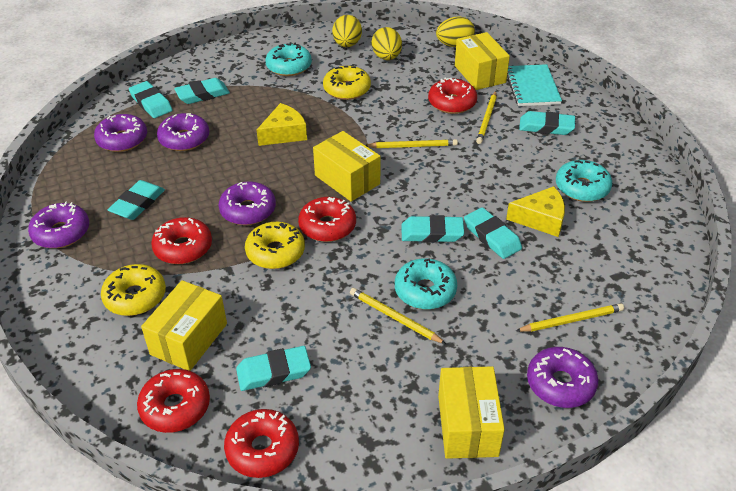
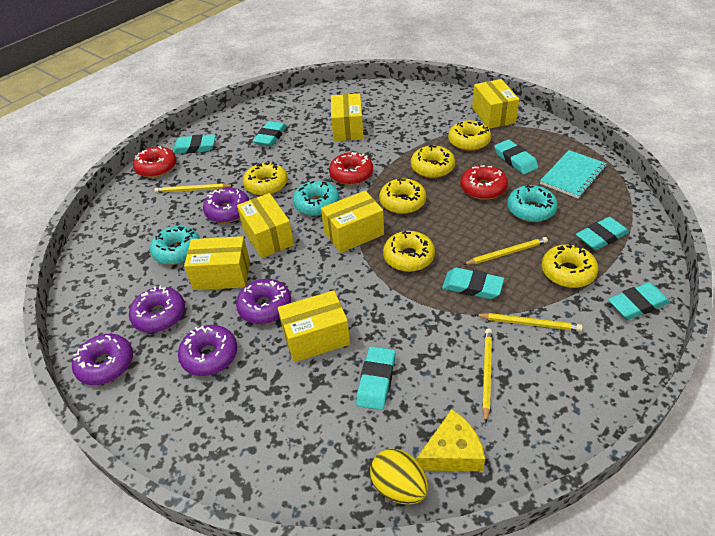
red donut: [137,369,210,433] [151,217,212,264] [224,409,299,478] [298,197,356,242] [428,77,477,114] = 5 -> [133,146,177,178] [329,152,373,185] [461,165,508,200] = 3
yellow box: [141,280,227,371] [313,131,381,202] [438,366,505,459] [455,32,510,90] = 4 -> [184,236,250,290] [237,193,294,258] [278,290,350,362] [321,191,384,253] [331,93,364,141] [472,79,519,129] = 6
yellow cheese: [257,103,307,146] [506,186,565,237] = 2 -> [417,409,485,471] = 1
yellow donut: [101,264,166,316] [245,222,305,269] [323,66,371,100] = 3 -> [243,161,288,196] [379,178,426,214] [383,231,435,272] [411,145,455,178] [448,120,491,151] [542,243,598,288] = 6
yellow egg: [332,15,362,47] [372,27,402,60] [436,17,475,47] = 3 -> [370,449,428,504] = 1

